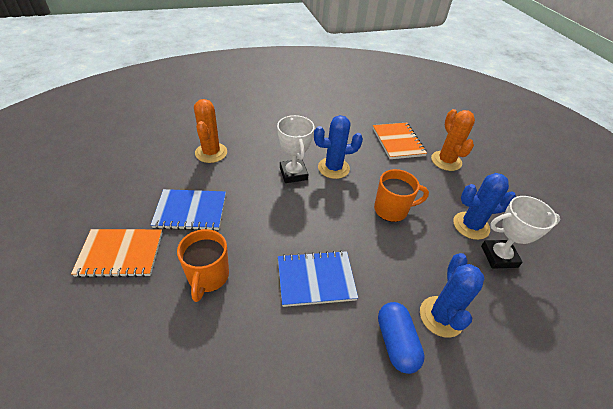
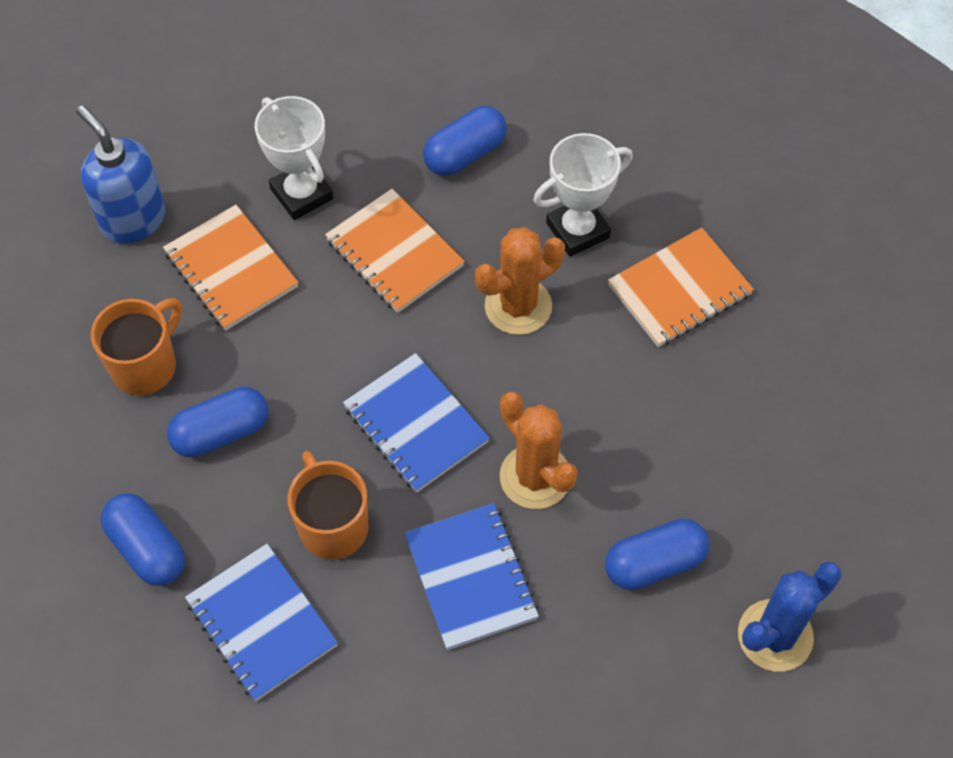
blue cactus: [314,115,363,179] [420,253,485,338] [453,173,516,240] = 3 -> [738,562,842,672] = 1
blue capsule: [378,302,425,374] = 1 -> [101,493,185,586] [167,387,268,458] [423,106,507,176] [605,519,709,590] = 4
blue notebook: [151,189,226,230] [278,250,358,307] = 2 -> [185,543,338,701] [343,353,490,493] [405,503,539,650] = 3
blue soap dispenser: none = 0 -> [76,105,165,244] = 1
orange notebook: [71,229,162,278] [373,123,427,159] = 2 -> [163,205,299,330] [325,189,465,313] [608,228,754,347] = 3

